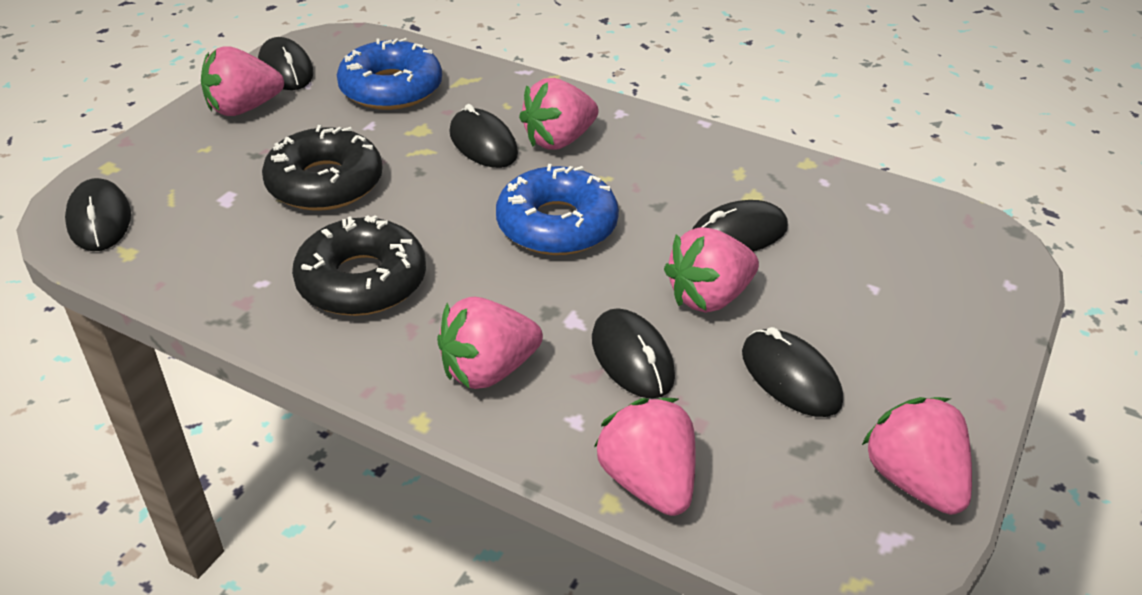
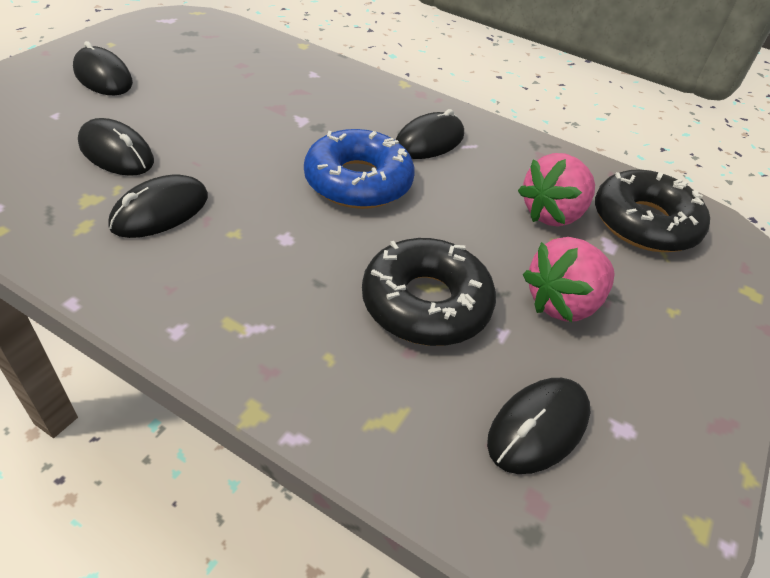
black mouse: [65,178,131,251] [258,37,314,90] [449,104,518,168] [592,308,675,399] [693,200,788,252] [742,327,843,417] = 6 -> [73,41,133,95] [78,118,154,176] [108,174,208,238] [396,109,464,159] [487,378,590,474] = 5
blue donut: [337,38,442,110] [496,164,619,255] = 2 -> [304,129,415,209] = 1
pink strawberry: [201,46,284,116] [437,297,543,389] [519,78,599,150] [594,398,696,516] [664,227,759,313] [862,397,972,515] = 6 -> [518,153,595,227] [523,237,615,322] = 2

